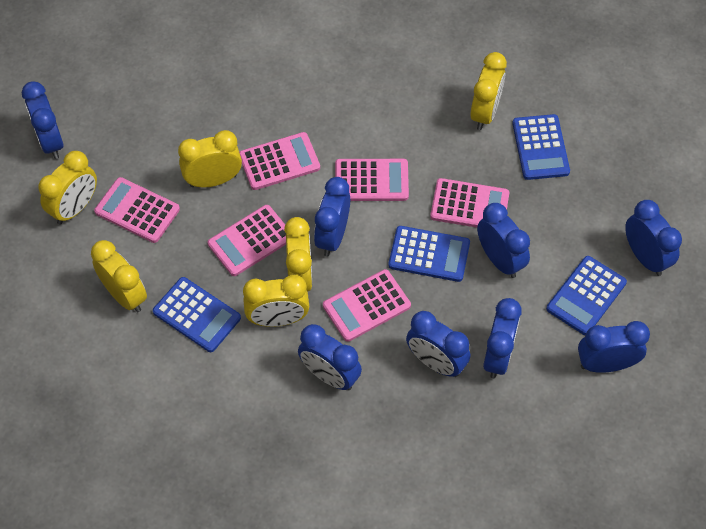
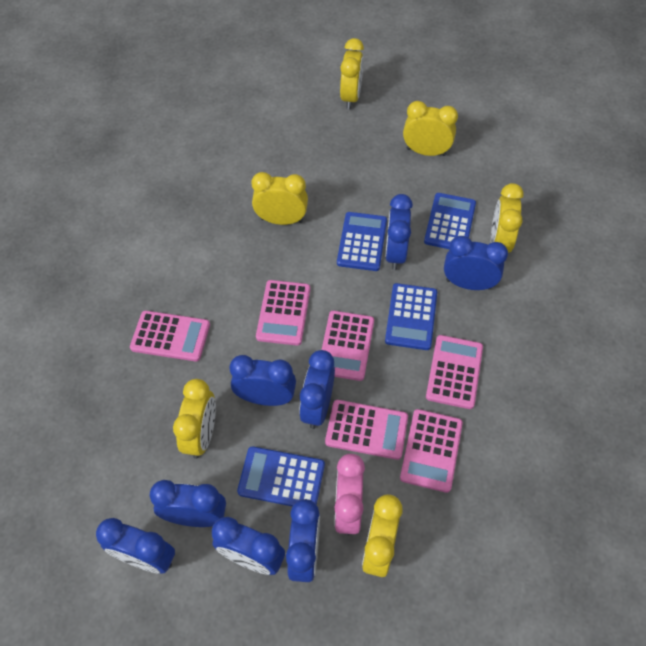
pink clock: none = 0 -> [334,454,365,535] = 1

